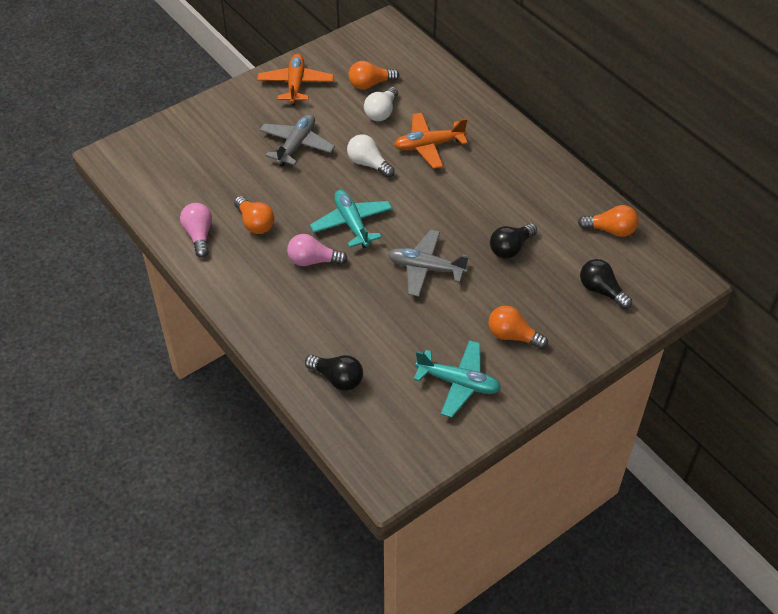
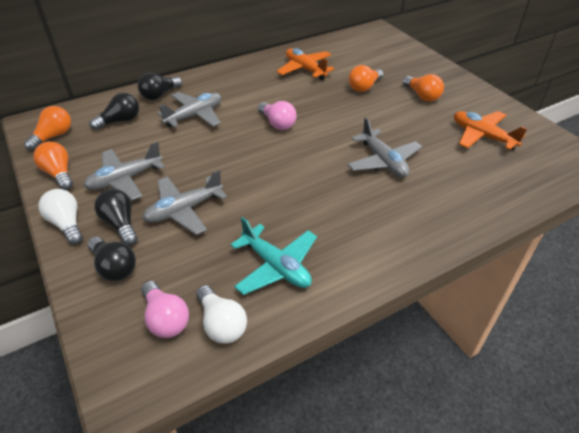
black light bulb: [305,355,363,391] [490,223,537,259] [580,259,632,309] = 3 -> [88,237,136,281] [89,93,139,130] [94,189,137,245] [137,73,182,100] = 4
grey plane: [259,114,335,167] [388,230,469,297] = 2 -> [83,142,165,200] [142,170,227,235] [157,92,221,128] [347,117,422,177] = 4
turquoise plane: [310,190,392,248] [413,340,501,418] = 2 -> [231,217,317,295] = 1

